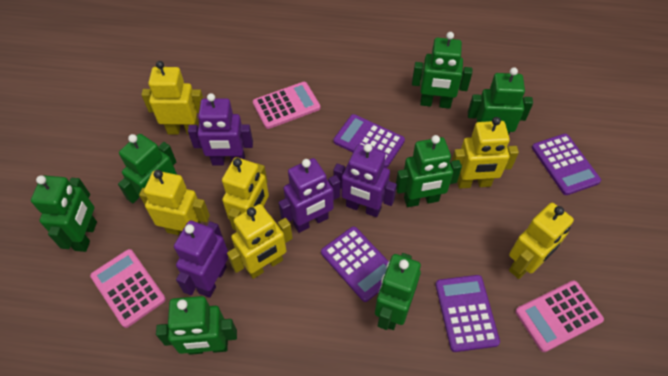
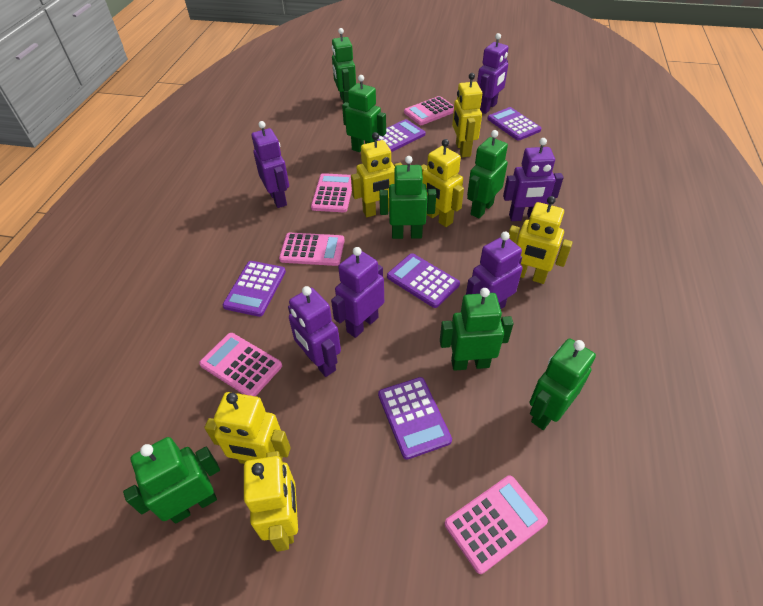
pink calculator: [90,249,166,328] [253,82,320,129] [515,280,604,352] = 3 -> [199,333,282,396] [279,233,345,266] [311,173,352,212] [404,96,454,125] [444,475,548,574] = 5
purple calculator: [321,226,388,302] [334,114,405,168] [435,275,500,352] [532,134,601,195] = 4 -> [222,261,286,317] [378,119,425,152] [378,377,452,460] [387,253,460,308] [488,107,541,141] = 5
purple robot: [174,220,228,298] [188,93,253,166] [278,158,340,233] [333,144,397,217] = 4 -> [252,121,289,208] [288,286,341,377] [331,247,384,338] [466,232,523,309] [477,33,509,114] [503,138,563,221] = 6

